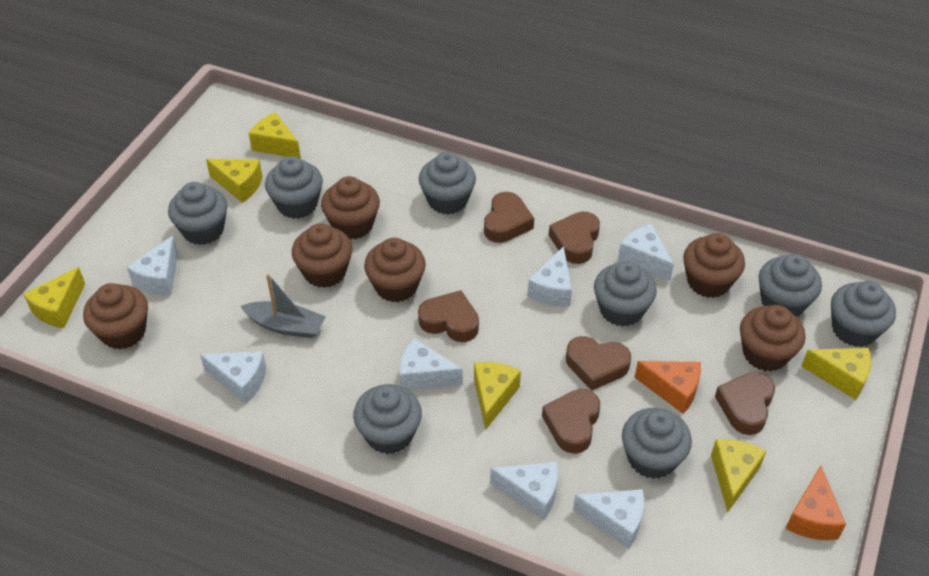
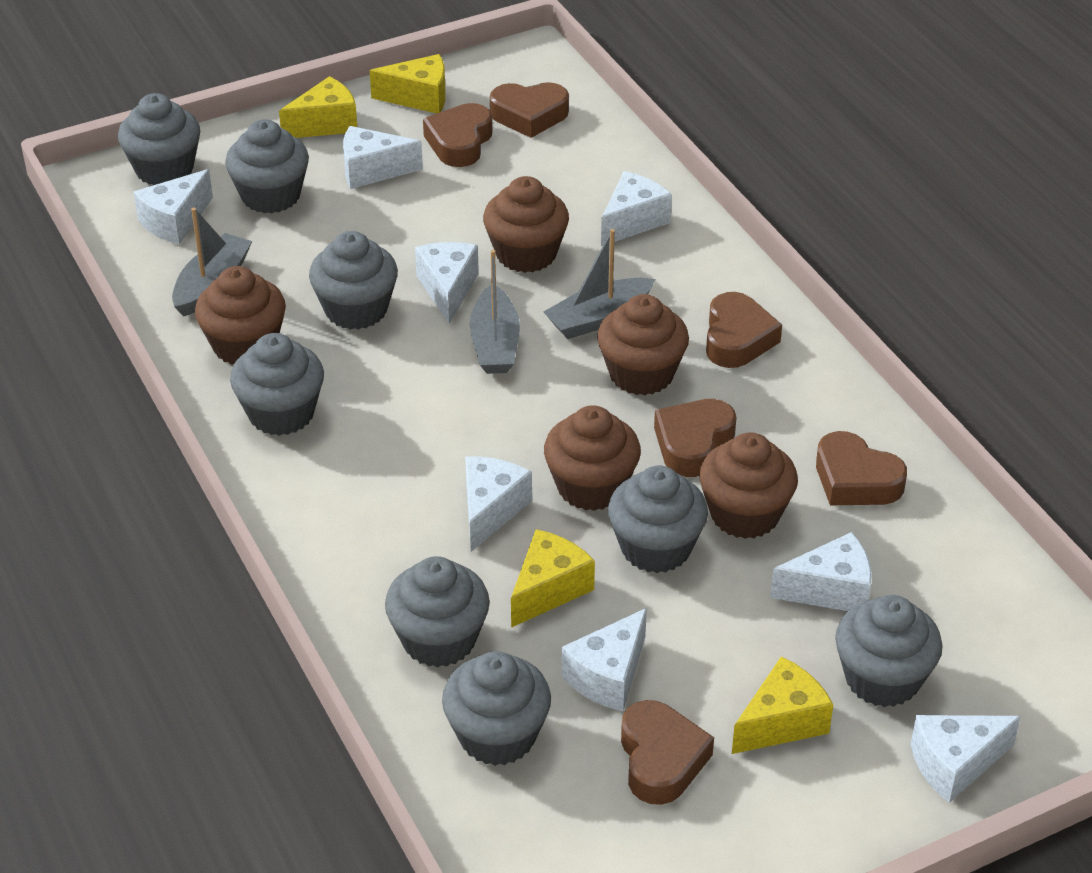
brown cupcake: [83,283,148,349] [292,223,352,288] [321,176,380,240] [364,238,426,302] [683,233,745,298] [740,305,806,372] = 6 -> [195,266,286,365] [483,176,569,273] [544,405,641,511] [597,294,689,395] [699,432,798,539] = 5
grey boat: [241,274,326,339] = 1 -> [172,208,252,317] [470,250,520,374] [544,229,655,339] = 3
orange cheese: [635,361,701,414] [785,466,846,540] = 2 -> none = 0
white cheese: [127,236,178,295] [200,351,266,404] [400,338,463,390] [490,462,558,520] [527,246,572,307] [573,489,644,549] [618,224,674,281] = 7 -> [134,169,213,244] [343,126,423,189] [415,242,479,324] [465,457,532,552] [561,608,647,711] [601,171,672,246] [770,532,872,611] [911,715,1021,803] = 8
yellow cheese: [23,267,85,328] [206,159,263,203] [249,112,301,159] [474,362,521,430] [711,439,766,512] [801,348,871,400] = 6 -> [279,76,357,138] [369,54,446,113] [511,529,595,628] [732,656,833,754] = 4

